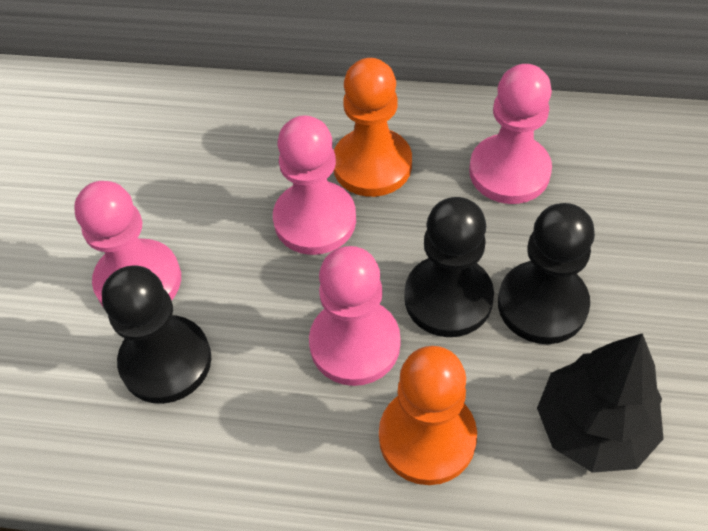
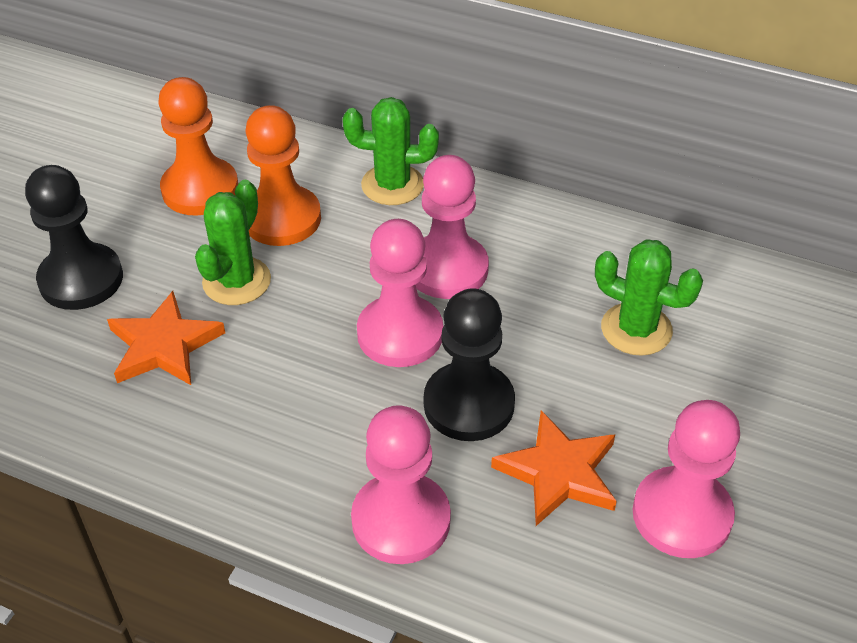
black pawn: [102,265,211,404] [404,197,494,337] [498,203,595,344] = 3 -> [25,165,123,310] [424,288,515,441] = 2
black tree: [537,333,664,473] = 1 -> none = 0
green cactus: none = 0 -> [195,180,271,305] [343,97,439,205] [595,239,703,356] = 3
orange star: none = 0 -> [107,291,225,385] [491,410,617,526] = 2

